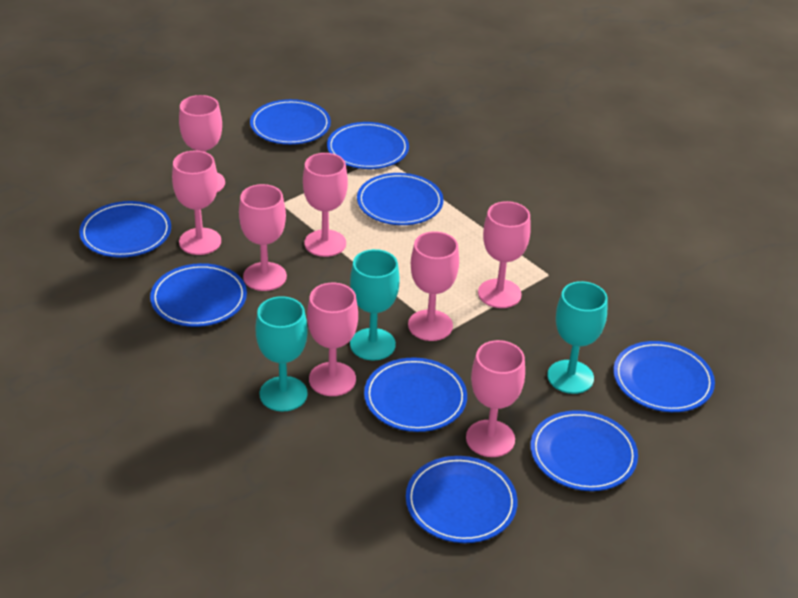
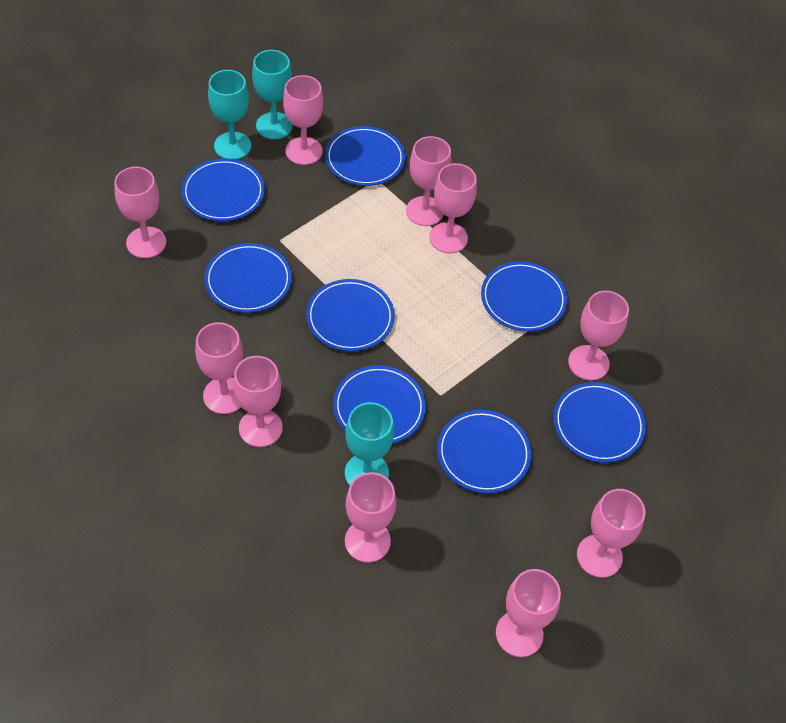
blue plate: [79,201,171,258] [150,263,247,327] [250,99,331,145] [327,122,409,169] [357,173,444,225] [364,358,467,432] [406,456,518,543] [530,410,638,491] [613,341,715,412] = 9 -> [182,158,265,221] [204,243,292,313] [306,279,395,351] [325,126,405,186] [333,365,426,444] [437,410,531,493] [481,261,567,332] [553,382,646,463] = 8
pink goblet: [172,150,221,255] [179,95,225,192] [239,184,287,291] [303,153,348,257] [307,283,358,396] [408,231,459,341] [466,340,525,457] [478,201,531,308] = 8 -> [114,167,166,258] [195,322,243,414] [233,356,283,447] [283,75,323,165] [345,472,396,563] [406,136,451,226] [429,163,477,253] [496,569,561,657] [568,291,629,381] [577,489,646,578] = 10

